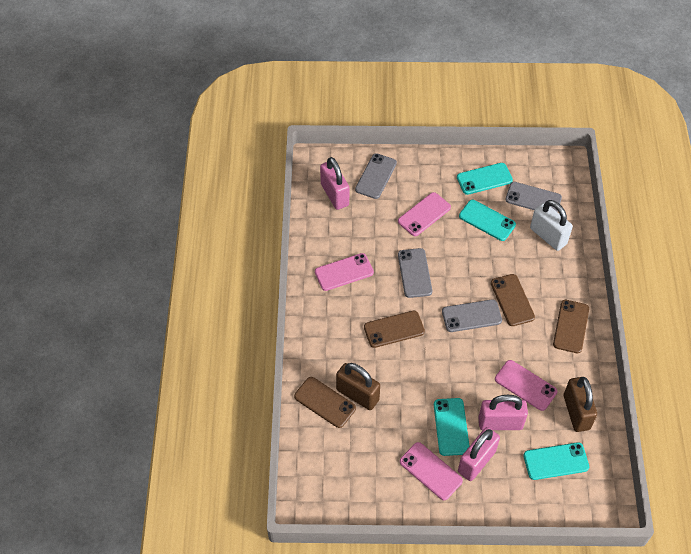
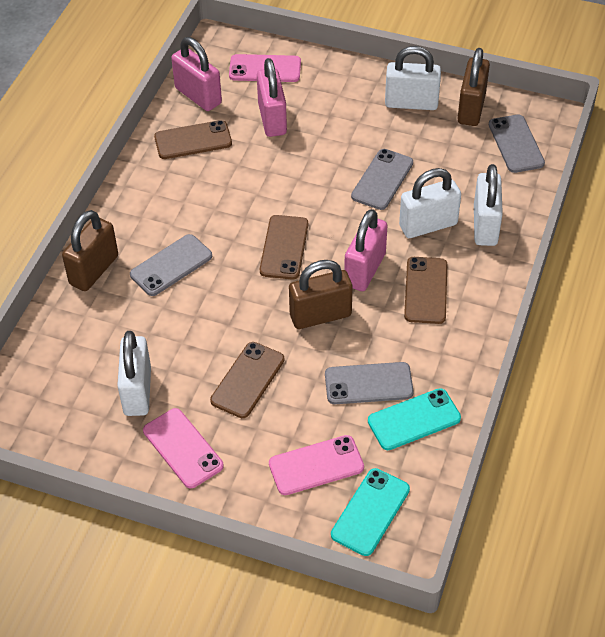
brown padlock: [336,363,380,410] [564,377,597,432] = 2 -> [62,210,118,291] [289,260,353,329] [457,48,490,126] = 3
pink phone: [315,253,374,291] [398,192,451,236] [400,442,463,500] [495,360,557,411] = 4 -> [143,408,224,488] [229,54,301,82] [269,435,364,495] = 3
turquoise phone: [434,398,469,456] [457,163,513,195] [459,200,516,241] [523,442,589,480] = 4 -> [331,468,410,556] [368,388,461,450] = 2
white padlock: [530,200,573,251] = 1 -> [117,331,151,416] [385,46,441,110] [399,168,461,238] [474,164,503,246] = 4

